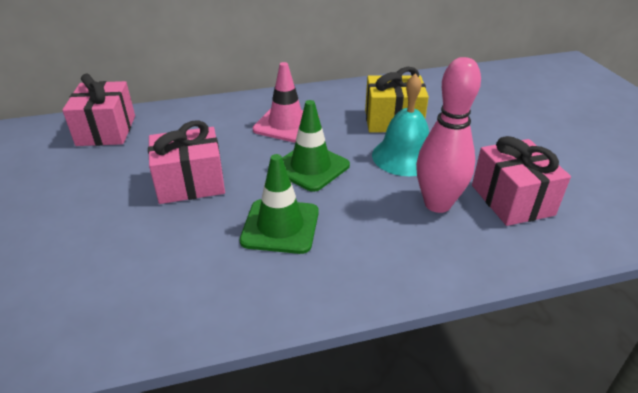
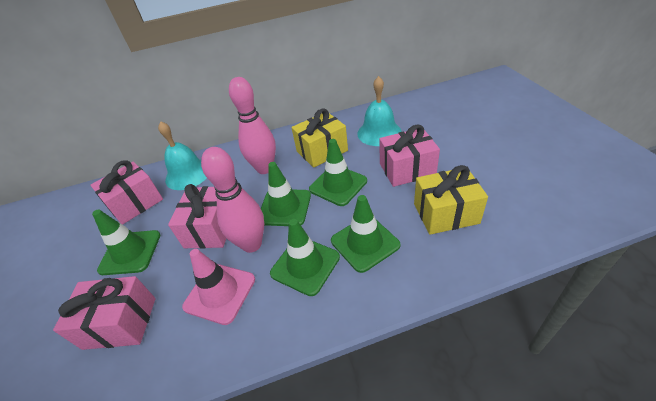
green traffic cone: [240,154,319,254] [282,100,350,192] = 2 -> [92,209,160,275] [261,162,311,226] [270,219,340,296] [309,139,367,206] [331,195,400,273] = 5
pink bowling pin: [416,57,481,213] = 1 -> [201,147,264,253] [229,77,276,174] = 2
pink gift: [62,73,135,146] [148,120,225,204] [472,136,571,226] = 3 -> [53,276,156,350] [90,161,163,225] [168,184,226,249] [379,124,440,187] = 4
turquoise bell: [372,73,429,176] = 1 -> [158,121,207,190] [357,76,402,146] = 2
yellow gift: [365,67,429,132] = 1 -> [291,108,348,168] [414,165,488,235] = 2

